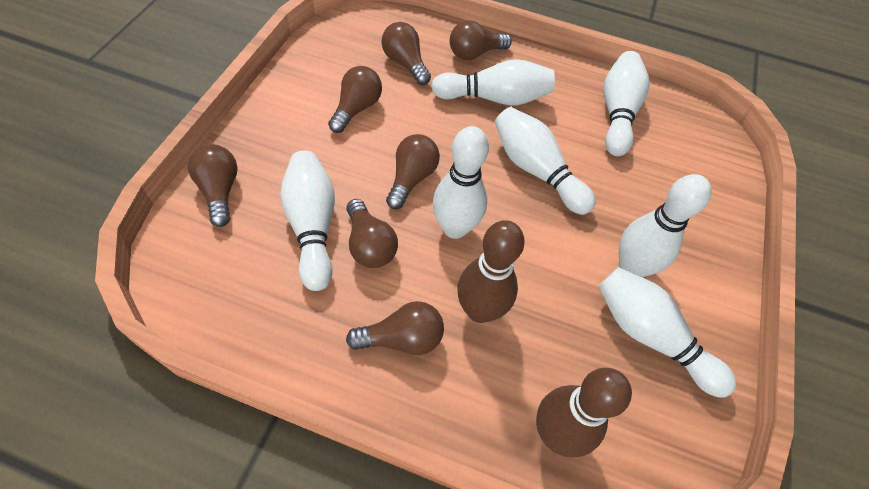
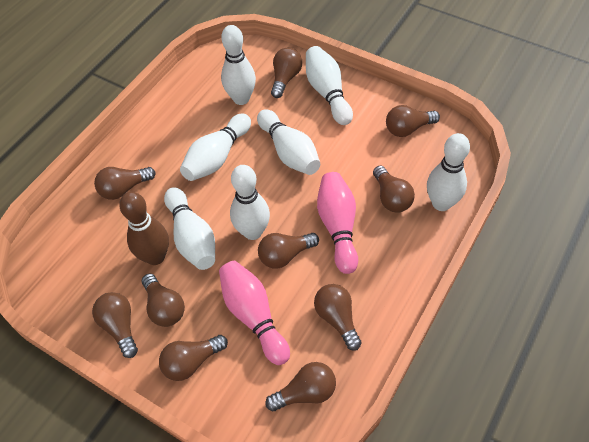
brown bowling pin: [457,220,525,323] [536,368,632,457] = 2 -> [119,192,169,265] = 1
brown light bulb: [188,144,238,227] [328,66,382,133] [346,199,398,268] [346,301,444,355] [382,22,431,85] [386,134,440,209] [450,20,512,60] = 7 -> [92,292,138,358] [94,167,155,200] [142,274,185,327] [159,335,228,381] [258,233,319,269] [265,362,336,411] [271,48,302,98] [314,284,362,351] [373,165,415,213] [386,105,440,137] = 10
pink bowling pin: none = 0 -> [219,261,290,365] [317,172,358,274] = 2

